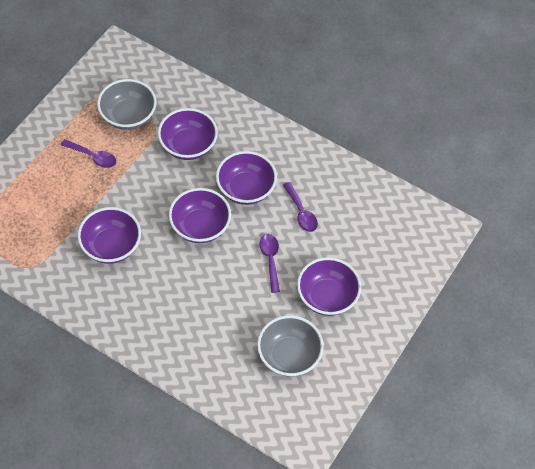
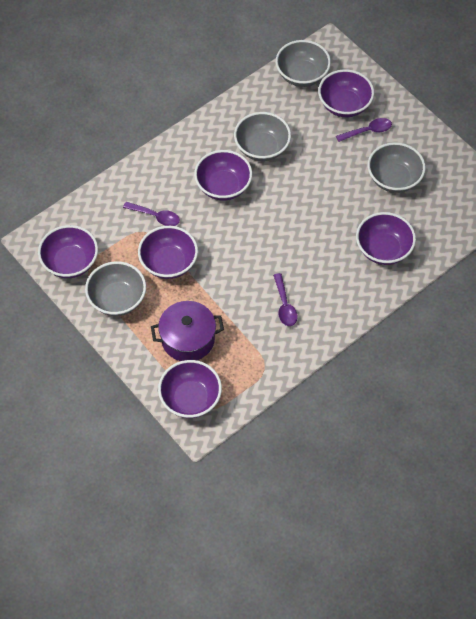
grey bowl: [97,79,156,130] [257,315,324,377] = 2 -> [85,261,146,316] [234,112,291,161] [276,40,331,87] [368,142,426,193] = 4
purple bowl: [78,207,141,264] [158,108,218,160] [169,188,231,243] [216,151,277,205] [297,257,361,316] = 5 -> [38,225,98,278] [138,226,198,279] [158,360,222,418] [194,150,252,201] [318,69,374,117] [356,212,416,265] = 6
purple pot: none = 0 -> [151,301,224,361] = 1

